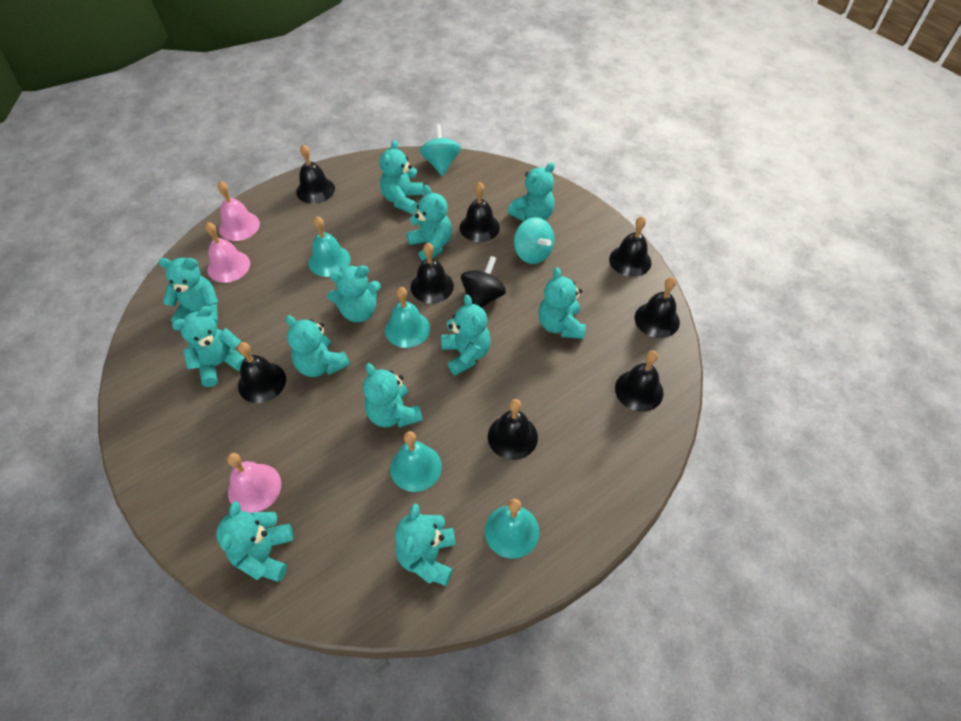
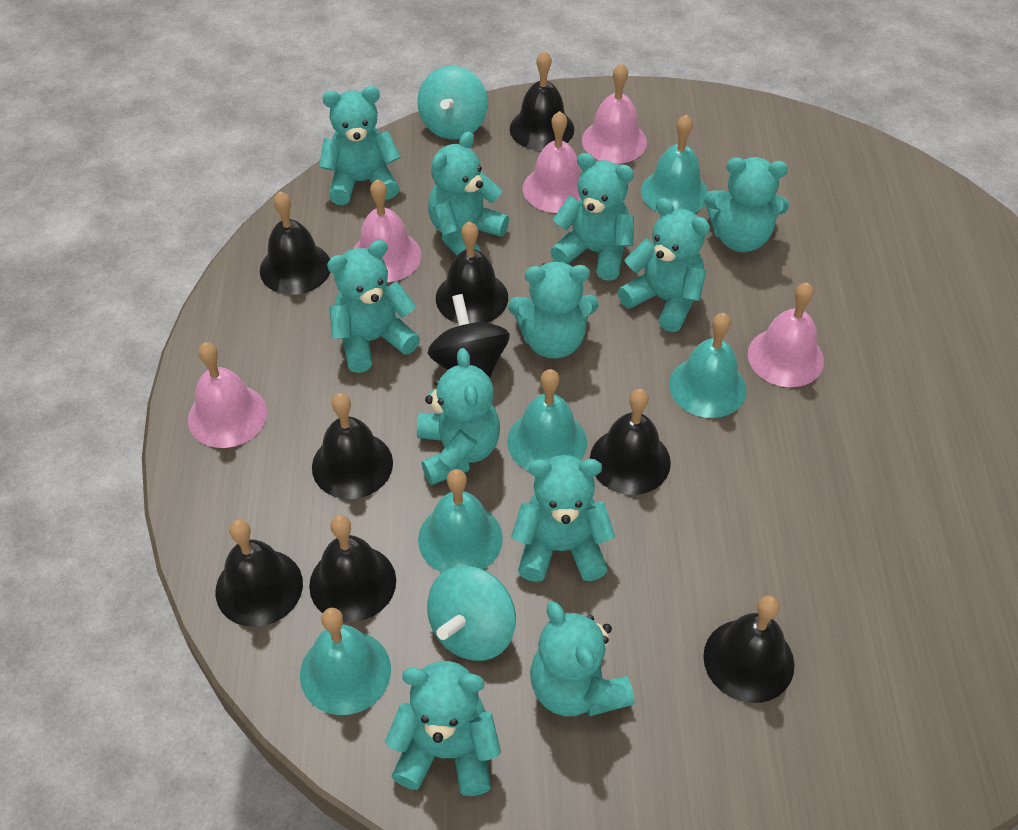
pink bell: [205,222,250,283] [218,181,260,241] [227,453,281,513] = 3 -> [188,342,267,448] [353,179,422,282] [523,111,581,213] [582,63,647,164] [748,282,824,387] = 5
turquoise bell: [308,217,351,277] [385,287,430,348] [390,431,442,492] [485,499,539,559] = 4 -> [300,608,391,715] [418,469,503,573] [507,369,587,471] [641,115,708,213] [669,313,747,418] = 5
turquoise teddy bear: [158,258,218,325] [172,306,245,387] [216,501,293,582] [286,315,350,377] [327,265,381,322] [363,363,423,428] [379,140,424,214] [395,504,456,586] [406,185,452,261] [441,295,491,376] [508,163,555,221] [538,267,586,339] = 12 -> [319,86,401,205] [327,240,420,373] [385,661,501,796] [417,348,500,485] [428,132,509,256] [508,262,598,359] [511,455,615,582] [530,601,634,717] [550,153,634,281] [618,198,710,332] [704,157,789,252] = 11

